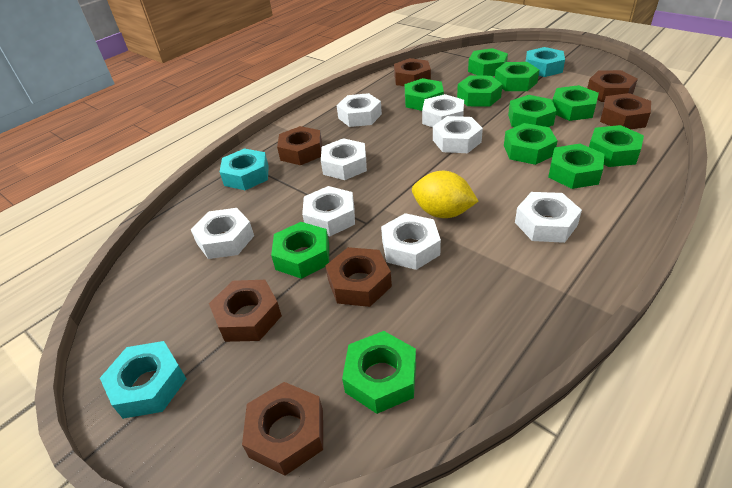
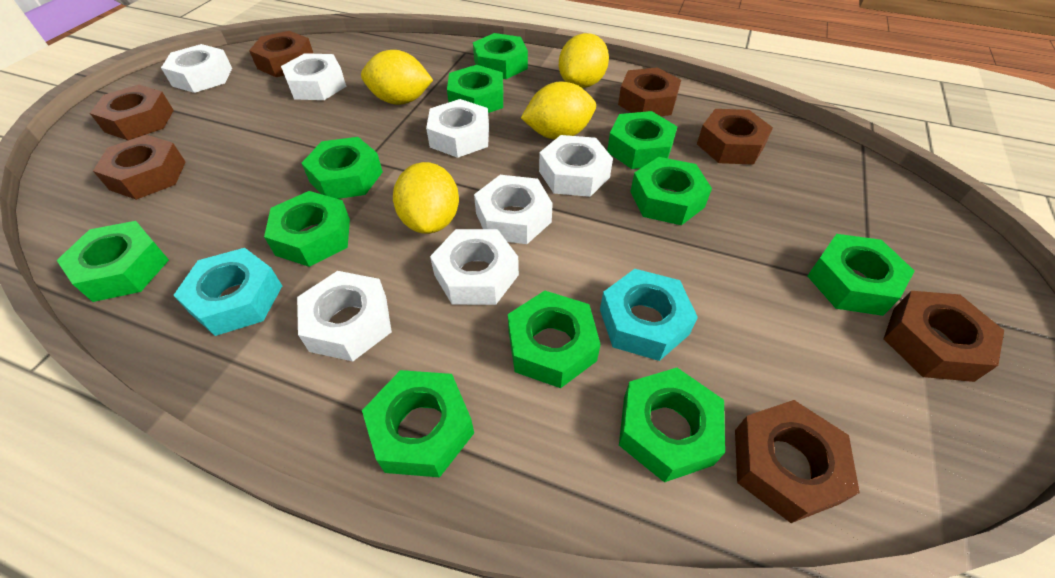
turquoise nut: [100,341,186,419] [220,149,269,190] [525,47,565,77] = 3 -> [173,248,282,336] [600,269,698,361] = 2
white nut: [191,208,254,259] [302,186,355,236] [321,138,367,180] [337,93,382,127] [381,213,441,270] [422,94,464,127] [433,116,483,153] [515,192,582,243] = 8 -> [161,44,232,93] [281,53,347,100] [297,271,392,361] [426,99,489,158] [430,229,519,305] [474,175,553,244] [539,135,613,197] = 7
yellow lemon: [412,171,478,218] = 1 -> [361,50,433,105] [393,162,459,234] [521,81,596,140] [559,33,609,88] = 4

